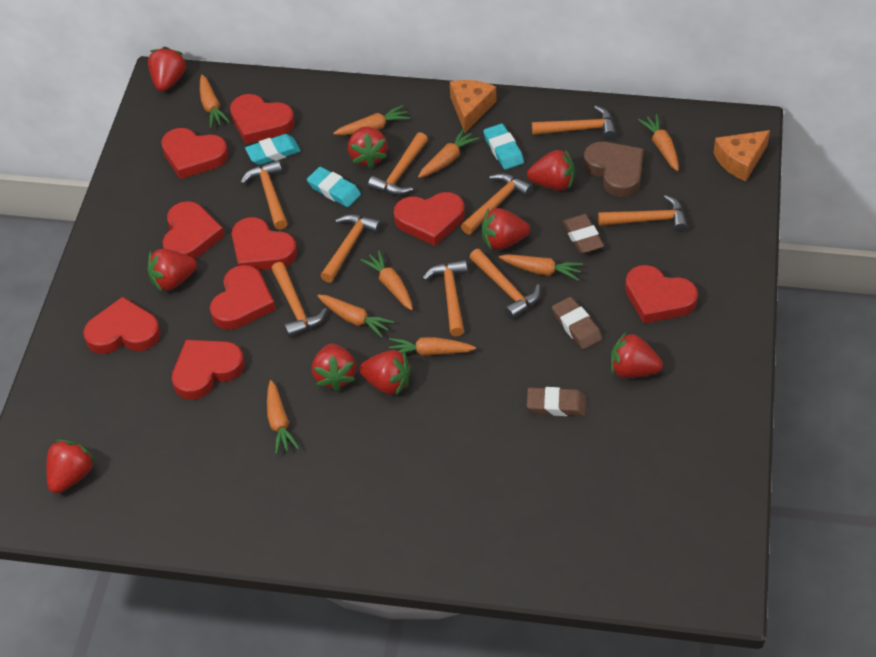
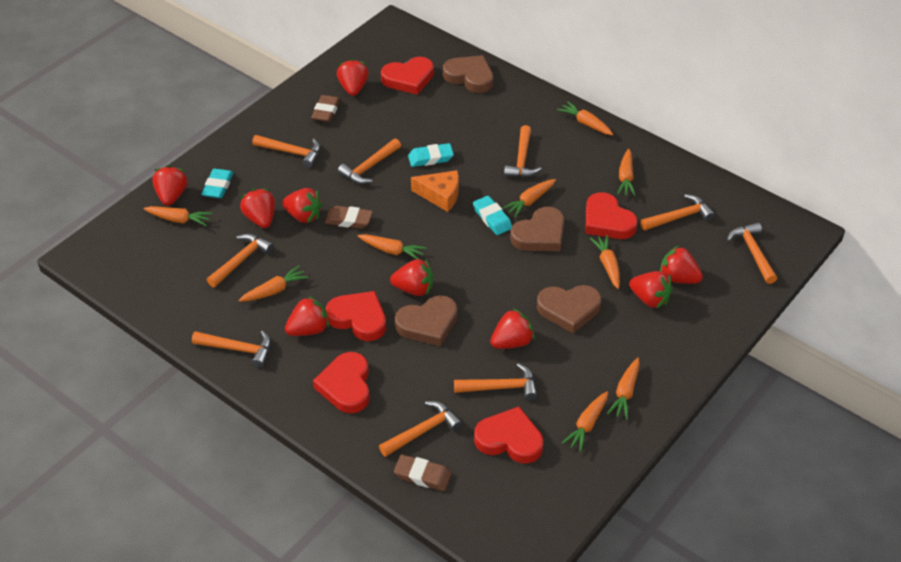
brown heart: [584,142,643,197] = 1 -> [395,295,458,346] [443,55,493,93] [510,207,564,251] [537,285,602,333] = 4
orange cheese: [450,80,496,133] [713,130,770,181] = 2 -> [411,170,459,212] = 1
red heart: [83,297,161,354] [161,128,228,179] [163,201,224,259] [172,340,244,400] [210,265,275,330] [230,94,295,144] [232,217,297,270] [394,192,465,246] [625,265,698,323] = 9 -> [313,352,370,413] [326,291,386,341] [381,57,434,95] [474,407,544,464] [585,192,638,239] = 5

